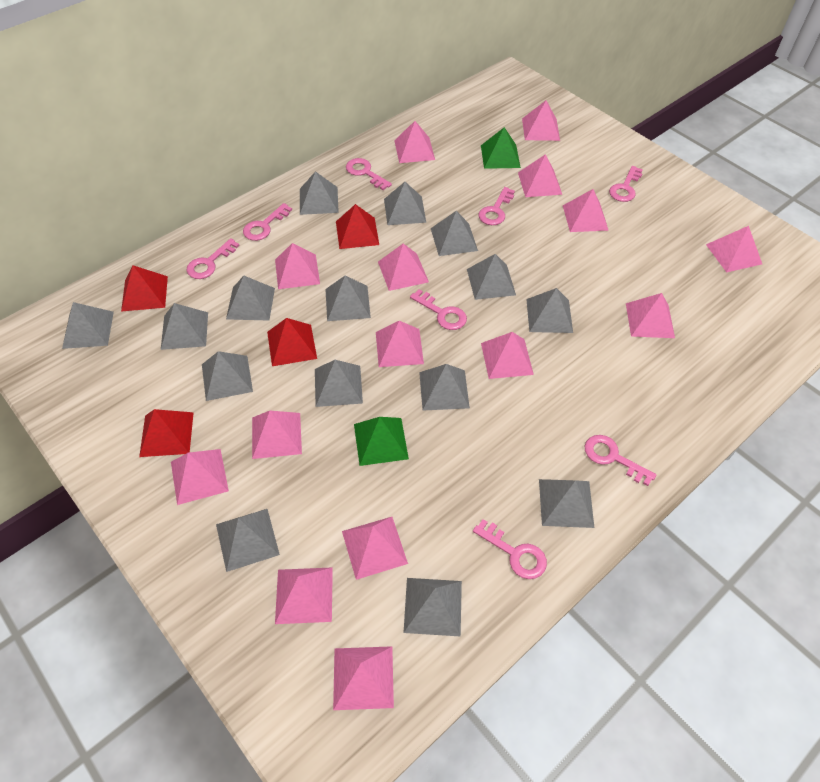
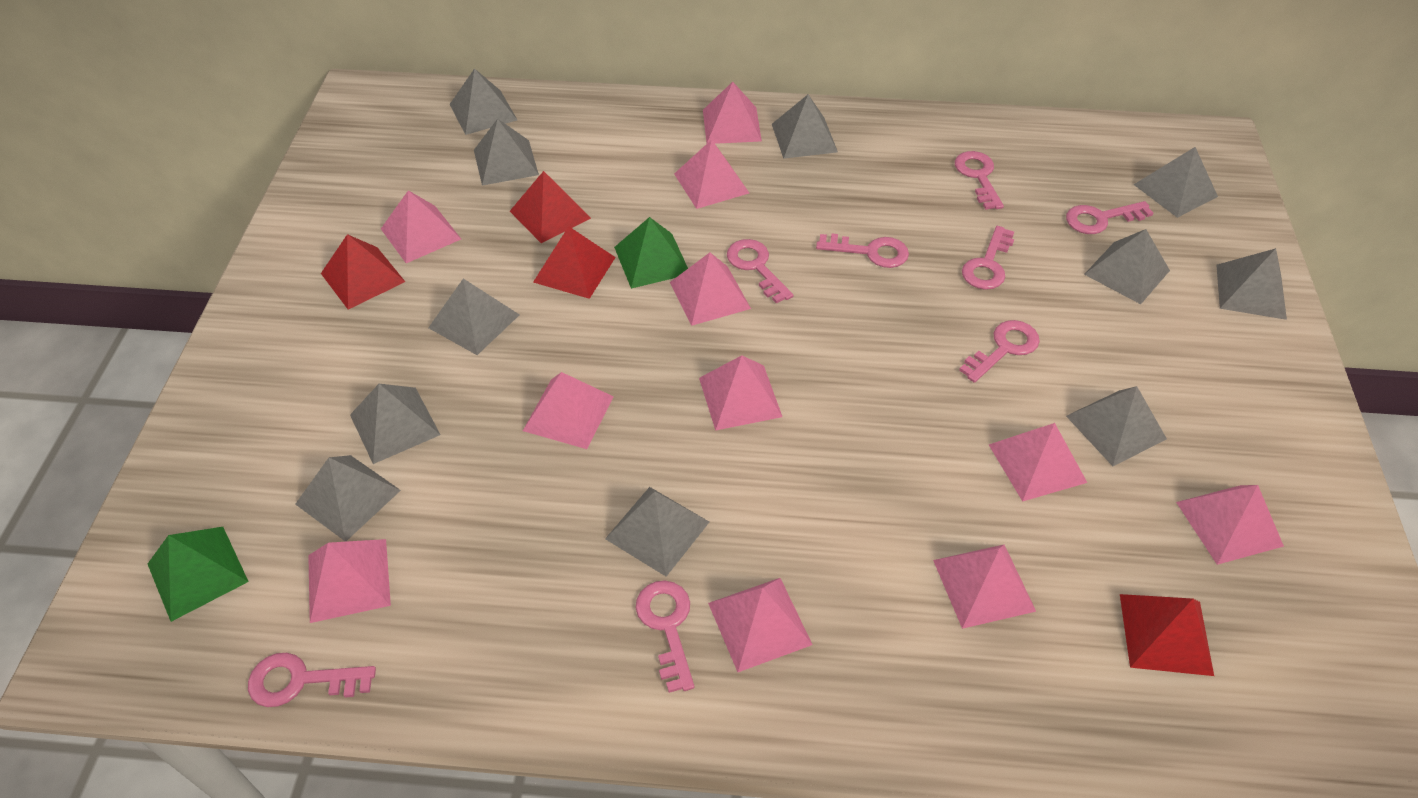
grey pyramid: [62,302,114,349] [161,303,208,350] [202,351,253,401] [216,509,280,572] [226,276,275,320] [300,171,339,215] [315,360,363,407] [325,275,371,321] [384,182,426,225] [404,578,462,637] [419,364,470,411] [431,211,478,256] [467,254,516,300] [526,288,573,333] [539,479,594,528] = 15 -> [295,455,401,542] [350,384,440,464] [428,279,520,355] [449,68,517,135] [474,119,539,186] [605,487,709,577] [772,94,838,159] [1066,386,1167,466] [1084,229,1170,304] [1133,147,1218,218] [1217,248,1287,320] = 11
pink pyramid: [171,449,229,505] [252,411,302,459] [275,243,320,289] [275,567,333,624] [333,646,394,710] [342,517,408,580] [376,321,424,367] [378,243,429,291] [394,121,435,163] [481,332,534,379] [518,154,562,197] [522,100,560,141] [563,189,609,232] [626,293,675,338] [706,226,762,273] = 15 -> [308,539,391,623] [381,190,461,263] [523,372,614,449] [670,252,751,326] [674,140,749,209] [699,355,782,431] [703,82,762,144] [708,578,812,672] [933,545,1036,629] [989,423,1087,502] [1176,485,1284,565] = 11

